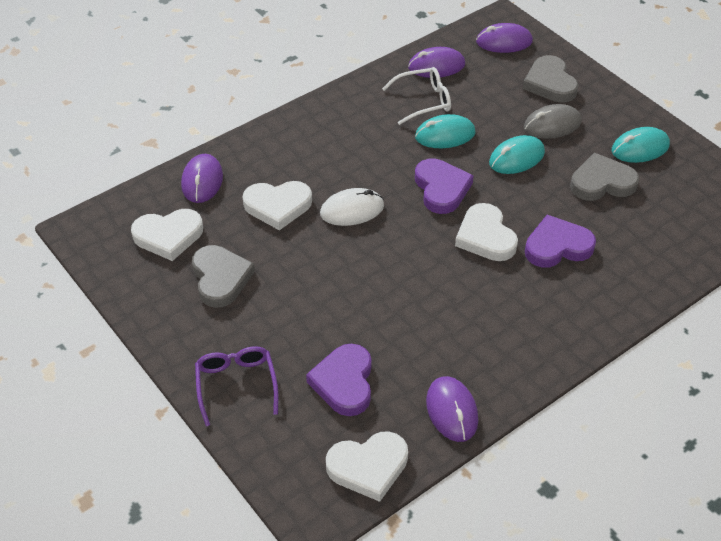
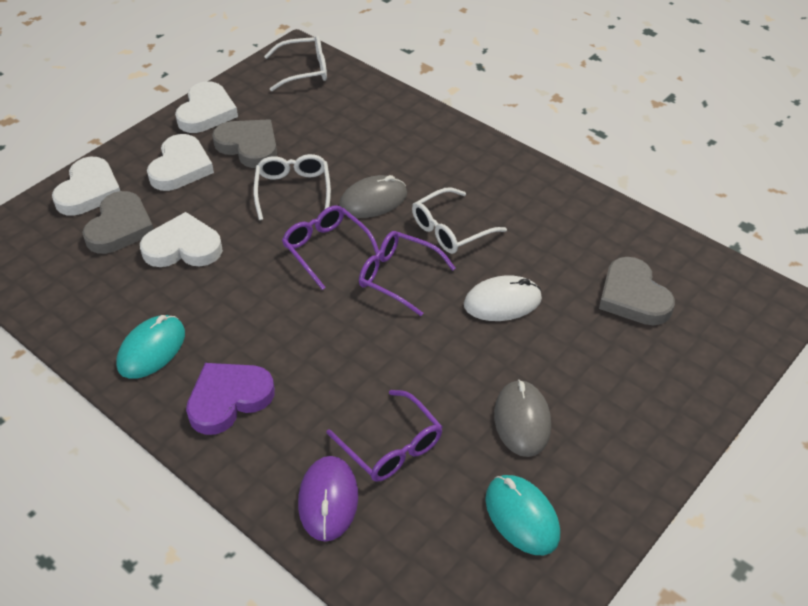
grey mouse: [524,104,582,139] = 1 -> [339,175,407,218] [494,379,551,457] = 2
purple glasses: [195,346,278,426] = 1 -> [282,205,379,290] [326,390,442,482] [359,231,455,316] = 3
purple heart: [306,344,372,416] [415,158,474,214] [525,215,596,268] = 3 -> [186,363,275,435] = 1
purple mouse: [181,154,223,203] [408,47,465,78] [426,376,478,442] [476,23,533,53] = 4 -> [298,456,358,541] = 1
turquoise mouse: [415,114,476,148] [489,135,545,174] [612,127,670,163] = 3 -> [116,315,185,379] [485,475,560,555] = 2
white glasses: [382,67,451,125] = 1 -> [254,154,331,220] [264,35,327,91] [412,187,507,254] = 3

